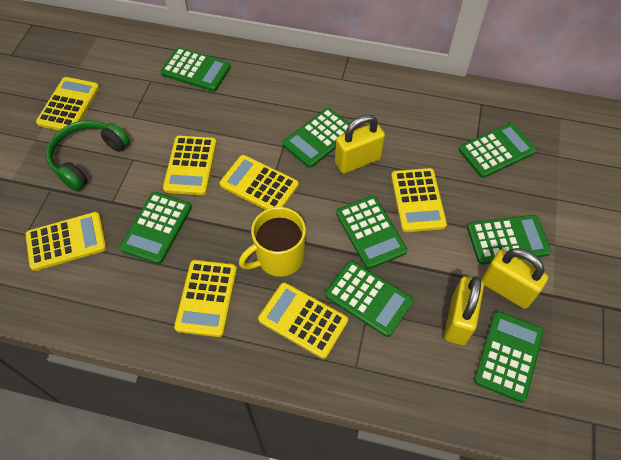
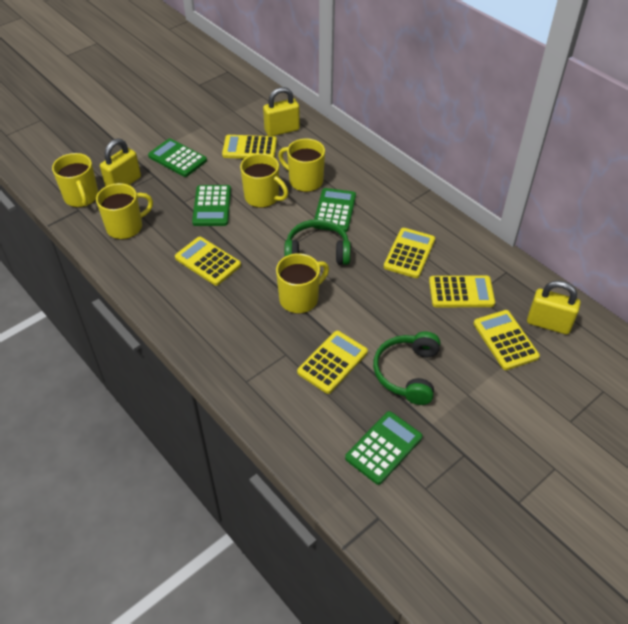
green calculator: [120,192,192,264] [160,48,231,91] [283,108,356,168] [325,261,413,337] [336,196,407,269] [459,123,536,178] [467,215,551,265] [474,311,544,402] = 8 -> [148,138,207,177] [192,185,231,226] [314,188,356,232] [345,411,422,485] = 4
green headphones: [46,120,130,191] = 1 -> [284,219,351,265] [373,331,440,405] = 2
yellow calculator: [26,212,107,271] [36,77,100,130] [163,135,217,195] [174,260,237,337] [220,155,299,210] [258,282,348,359] [391,168,447,232] = 7 -> [175,237,241,286] [222,135,277,159] [297,331,368,394] [384,228,435,278] [429,276,495,307] [474,310,540,370] = 6
yellow mug: [239,207,306,277] = 1 -> [52,153,98,207] [96,183,153,239] [240,153,288,208] [276,253,329,314] [278,139,325,192] = 5

